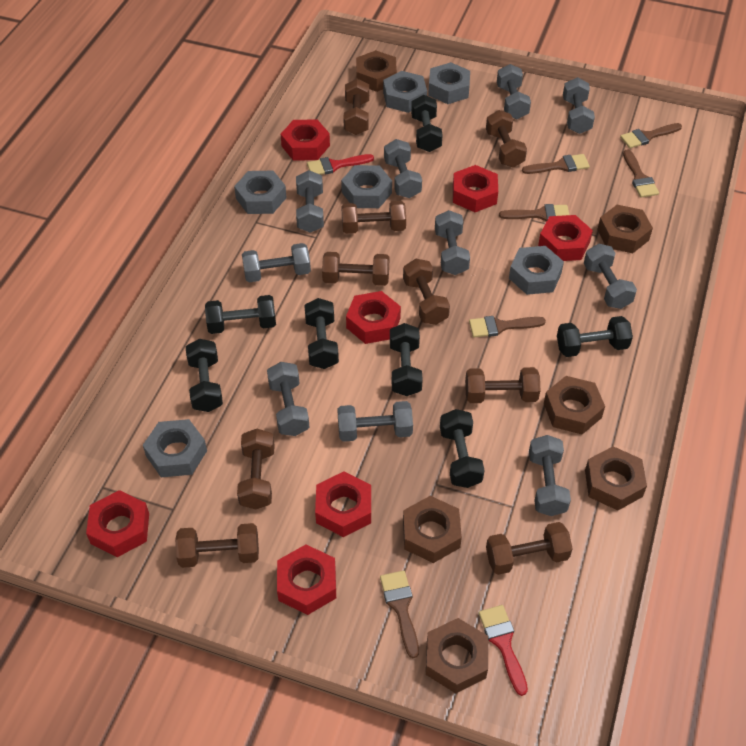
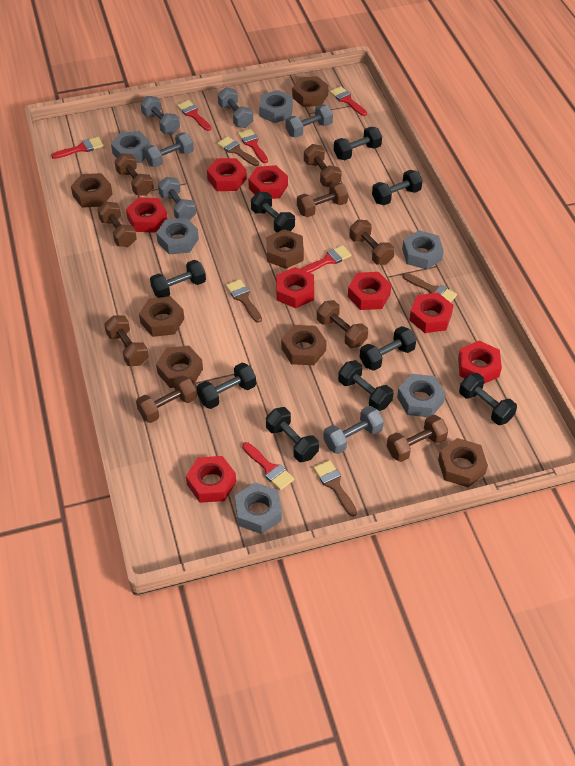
black dumbbell: [186,339,223,412] [205,295,276,334] [304,298,339,369] [390,323,423,396] [411,95,443,152] [440,409,485,488] [557,316,633,357] = 7 -> [150,260,206,298] [197,363,256,409] [251,192,295,232] [266,407,319,462] [334,127,382,160] [338,360,393,411] [360,326,416,371] [372,170,423,205] [459,373,517,425] = 9
brown brush: [380,570,419,658] [469,316,546,337] [499,204,569,222] [522,154,590,174] [620,123,682,148] [623,150,659,198] = 6 -> [217,136,259,166] [226,279,262,323] [314,460,357,517] [403,273,457,302] = 4
brown nut: [356,50,397,92] [403,496,462,563] [426,618,488,694] [544,376,605,434] [585,446,647,510] [597,205,653,253] = 6 -> [71,173,112,208] [139,296,184,337] [156,346,203,388] [267,229,304,269] [281,325,327,365] [292,76,329,107] [438,438,488,487] = 7
grey dumbbell: [242,243,311,282] [267,362,309,436] [296,170,324,233] [337,401,413,442] [384,139,422,198] [435,210,470,275] [497,64,531,119] [529,435,571,516] [563,77,595,134] [584,244,637,309] = 10 -> [141,96,180,135] [144,132,194,167] [158,177,196,220] [218,87,253,128] [286,105,333,138] [323,406,384,454] = 6
red brush: [307,154,374,175] [479,605,528,696] = 2 -> [51,137,104,159] [177,100,211,131] [238,129,268,163] [242,442,294,490] [301,245,352,273] [330,86,367,116] = 6
red nut: [86,490,149,557] [277,545,336,615] [281,119,330,161] [315,471,371,537] [346,291,401,344] [453,165,498,212] [538,215,593,261] = 7 -> [126,197,167,233] [186,456,236,503] [207,158,247,191] [248,165,288,199] [277,267,314,308] [348,272,391,310] [409,293,454,333] [458,341,502,384] = 8

